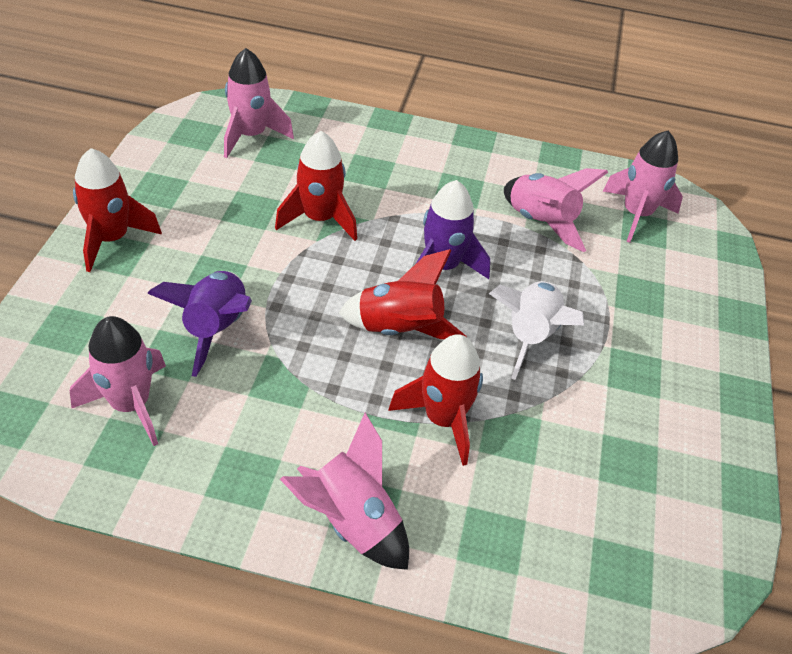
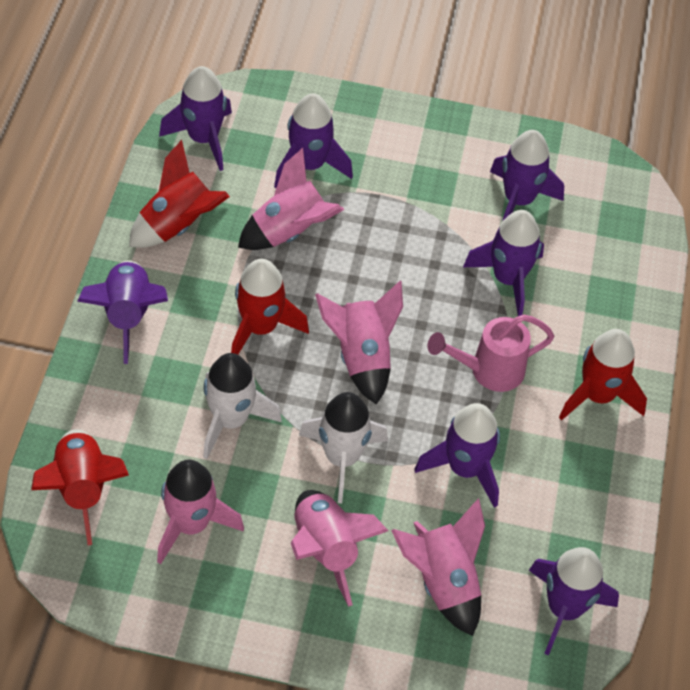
pink watering can: none = 0 -> [427,314,554,392] = 1
purple rocket: [147,271,252,377] [416,180,490,279] = 2 -> [77,260,168,364] [159,66,232,171] [274,93,353,188] [414,403,500,508] [463,210,544,316] [490,130,564,220] [529,547,619,656] = 7
white rocket: [489,281,584,380] = 1 -> [203,353,282,459] [299,392,388,503] = 2

